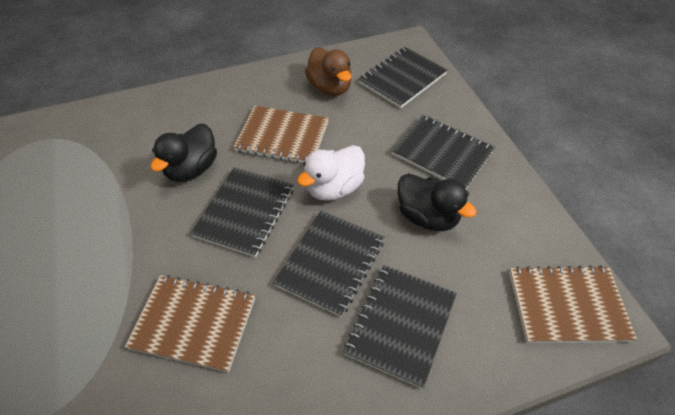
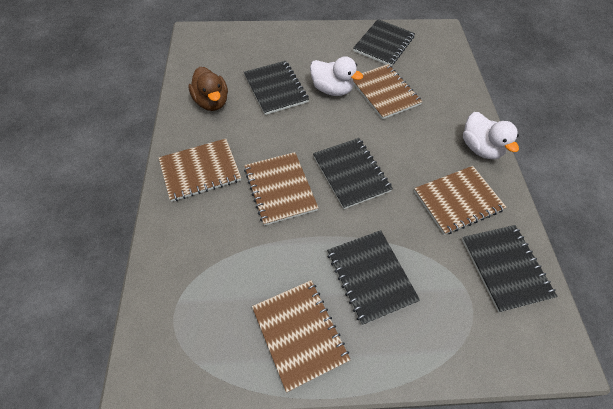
black duck: [151,124,217,182] [398,173,477,231] = 2 -> none = 0
brown notebook: [125,275,255,372] [234,106,329,163] [509,265,637,343] = 3 -> [159,139,241,202] [244,152,318,226] [252,280,351,392] [353,64,423,119] [414,166,507,235] = 5
white duck: [297,145,365,201] = 1 -> [310,56,363,96] [463,112,519,159] = 2

